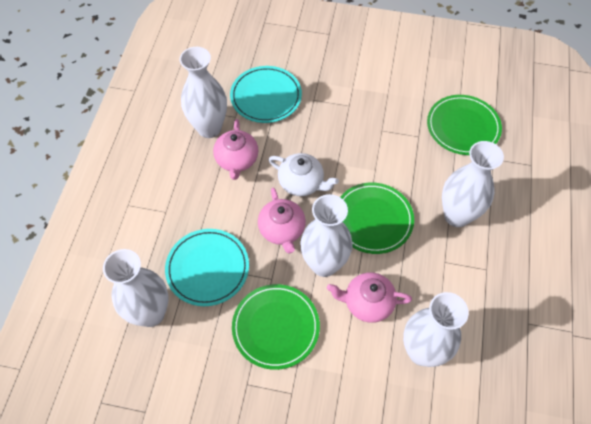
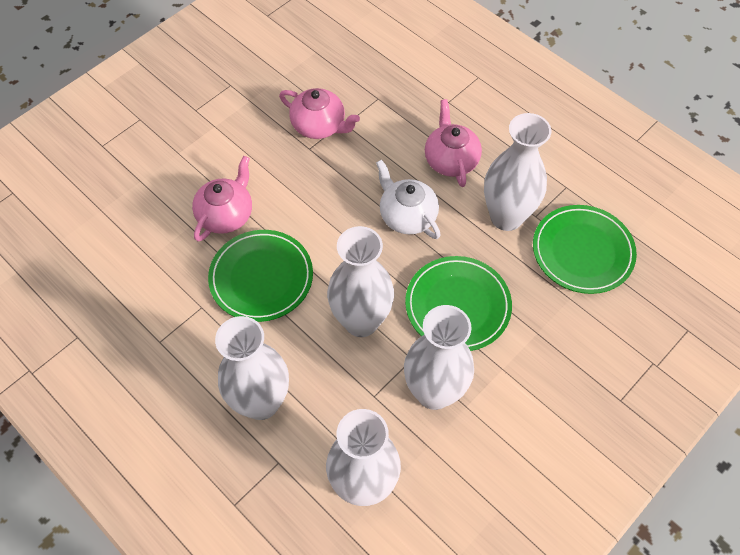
turquoise plate: [165,229,249,306] [230,66,302,123] = 2 -> none = 0

